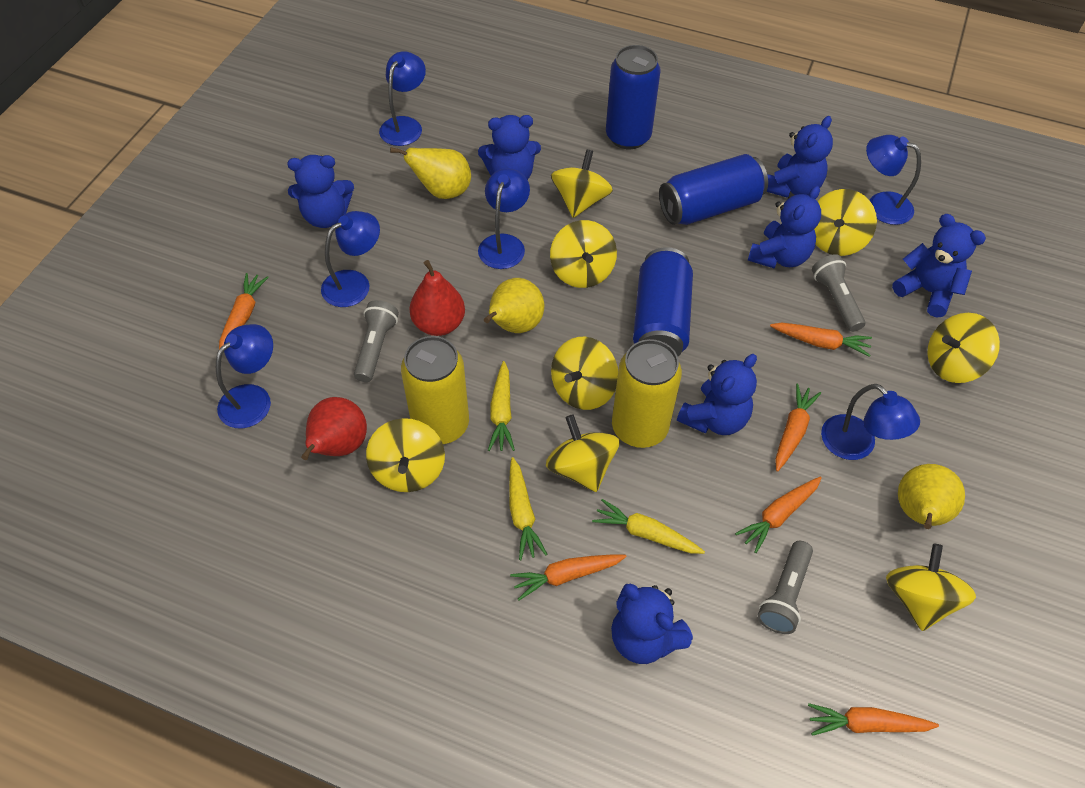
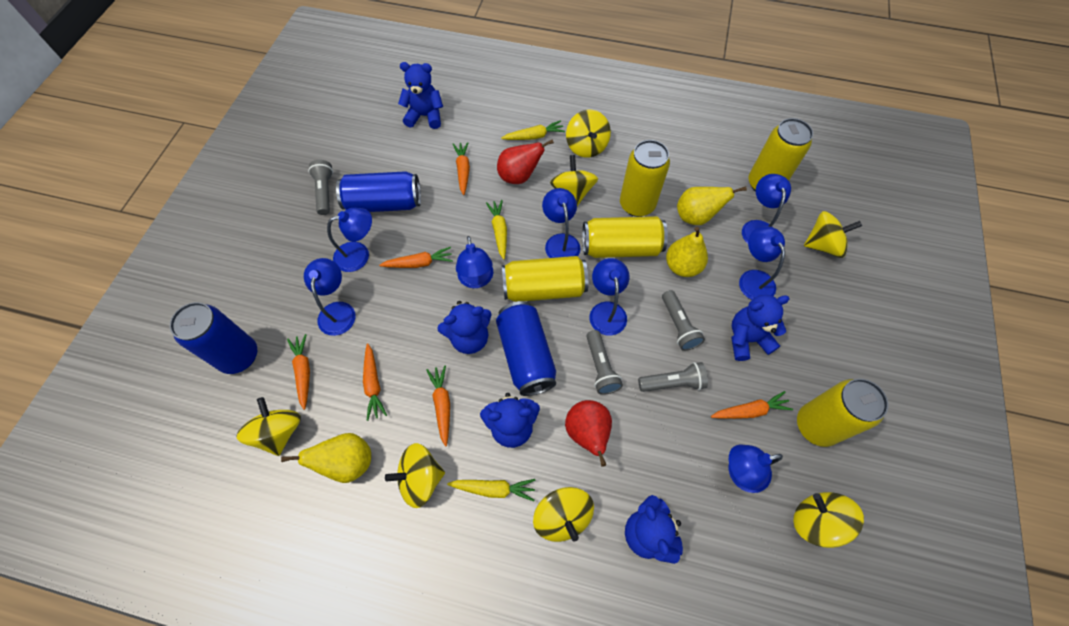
blue lamp: [216,324,273,428] [321,211,380,307] [379,51,426,146] [478,168,530,269] [821,384,920,460] [866,135,921,225] = 6 -> [304,258,356,336] [327,208,372,272] [456,236,493,288] [542,188,581,258] [590,258,629,335] [729,445,783,493] [739,226,785,300] [742,174,791,244] = 8
blue teddy bear: [287,155,354,228] [478,115,541,180] [611,584,693,664] [677,354,757,435] [748,186,821,269] [766,116,833,198] [892,214,986,318] = 7 -> [398,62,443,129] [437,301,492,354] [480,393,540,448] [625,495,683,564] [732,295,790,361] = 5
grey flashlight: [354,300,399,382] [757,541,813,634] [812,254,866,332] = 3 -> [308,160,333,215] [586,330,623,395] [638,362,708,392] [662,290,705,351] = 4
yellow can: [401,336,469,444] [612,339,682,448] = 2 -> [502,256,589,302] [582,216,668,258] [620,140,670,217] [749,118,813,192] [797,379,888,447] = 5
yellow spinning top: [366,418,445,492] [546,414,620,492] [550,220,617,288] [551,149,613,218] [551,337,618,410] [814,189,877,256] [886,544,976,631] [927,313,1000,383] = 8 -> [236,397,301,456] [385,443,445,508] [533,487,594,542] [550,155,598,206] [566,110,611,158] [793,492,864,548] [804,211,862,258] = 7

